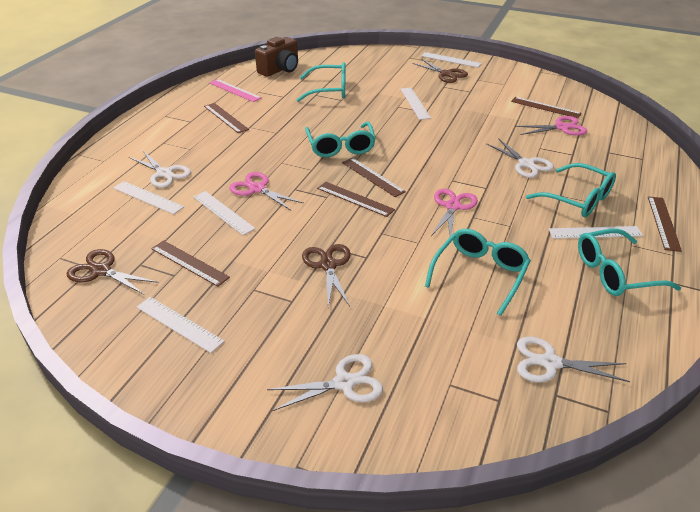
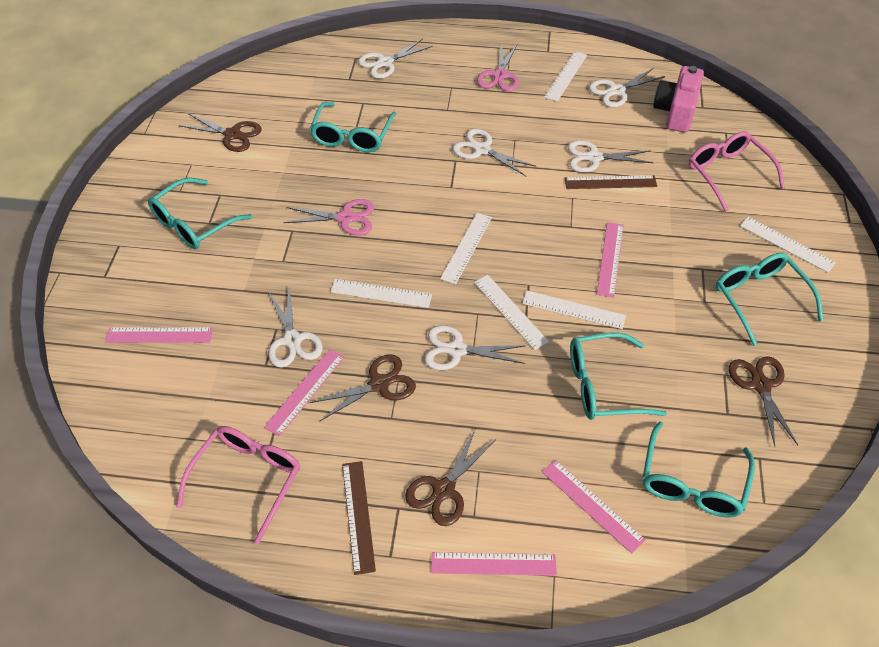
brown camera: [255,37,298,77] = 1 -> none = 0
brown ruler: [151,240,230,287] [204,103,249,133] [317,182,395,217] [342,158,406,197] [511,97,582,118] [648,196,682,252] = 6 -> [342,461,376,575] [564,175,657,189] = 2
brown scissors: [67,249,158,295] [302,244,351,307] [412,59,468,83] = 3 -> [179,114,262,152] [310,354,416,422] [405,428,495,526] [729,356,798,446] = 4
pink camera: none = 0 -> [653,66,704,133] = 1
pink glasses: none = 0 -> [177,426,300,544] [689,131,785,212] = 2
pink ruler: [209,79,262,102] = 1 -> [105,327,213,343] [264,349,344,437] [431,552,557,576] [542,460,645,554] [597,222,624,297] = 5
pink scissors: [229,172,303,211] [431,189,478,236] [515,116,587,136] = 3 -> [284,199,374,235] [477,43,519,91] = 2
white scissors: [128,151,191,188] [267,354,383,411] [486,138,554,178] [517,337,630,382] = 4 -> [268,289,323,368] [358,39,433,79] [425,325,526,370] [453,129,536,176] [568,140,654,173] [589,68,665,108] = 6

